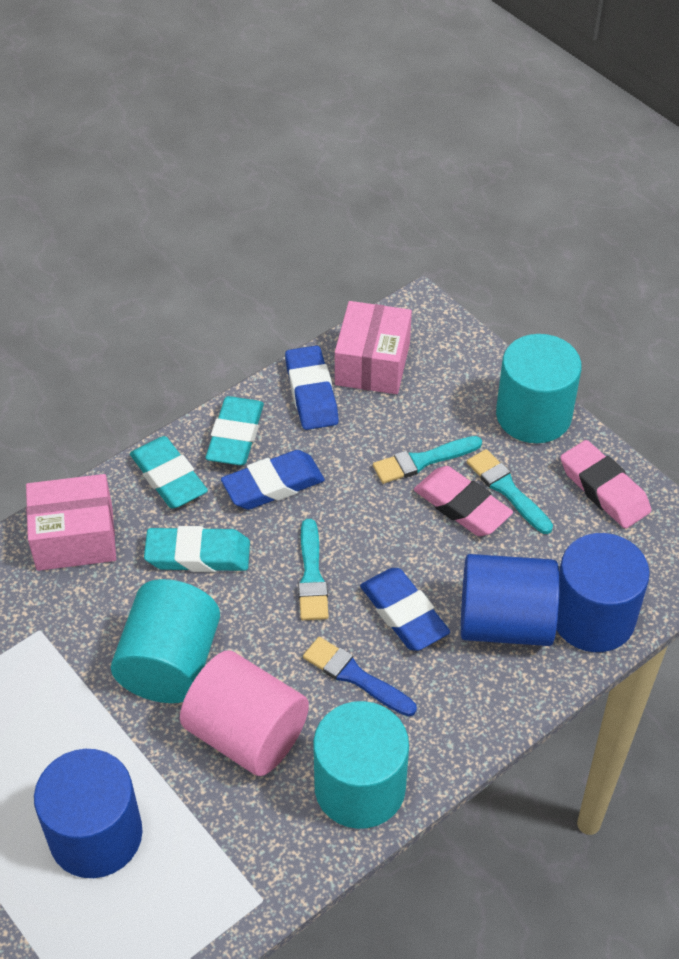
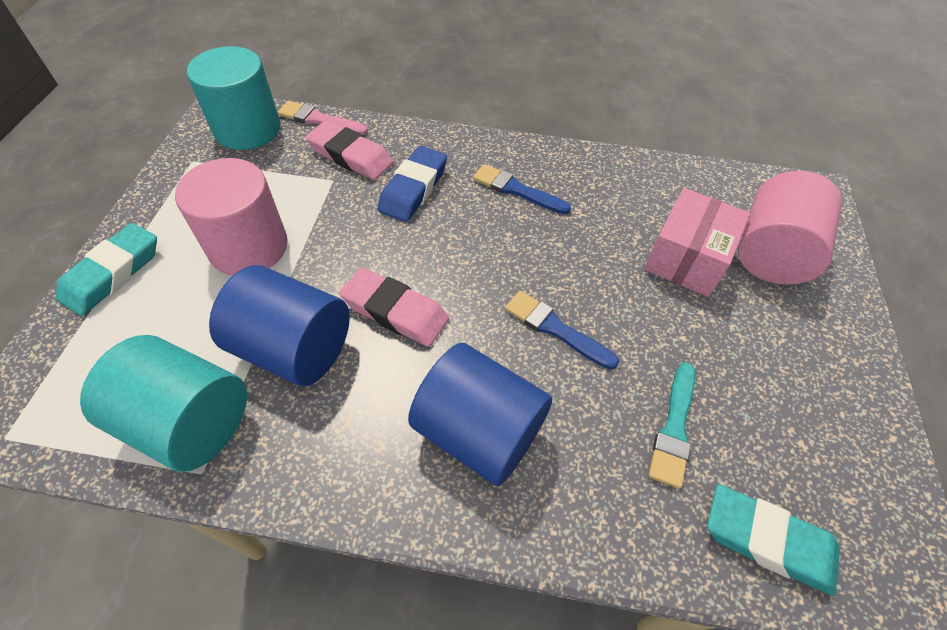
blue brush: [303,637,417,717] = 1 -> [473,164,571,214] [505,291,619,370] = 2
blue cylinder: [34,749,143,878] [461,554,560,646] [556,533,650,652] = 3 -> [209,265,350,386] [408,343,552,486] = 2
blue eraser: [221,450,325,510] [285,345,339,430] [360,568,450,651] = 3 -> [378,146,447,222] = 1
pink box: [26,474,116,571] [335,301,412,394] = 2 -> [644,188,750,297] = 1
pink brush: none = 0 -> [277,101,368,135] = 1
pink cylinder: [180,650,309,776] = 1 -> [175,158,288,276] [738,171,842,285] = 2
turquoise brush: [298,519,329,620] [373,436,482,484] [467,449,553,534] = 3 -> [648,362,696,489] = 1
turquoise cylinder: [111,579,220,703] [313,701,409,829] [496,334,582,443] = 3 -> [80,335,247,472] [187,46,280,150] = 2
turquoise eraser: [130,436,208,509] [144,526,250,572] [206,396,264,465] = 3 -> [56,223,157,316] [707,484,840,596] = 2

